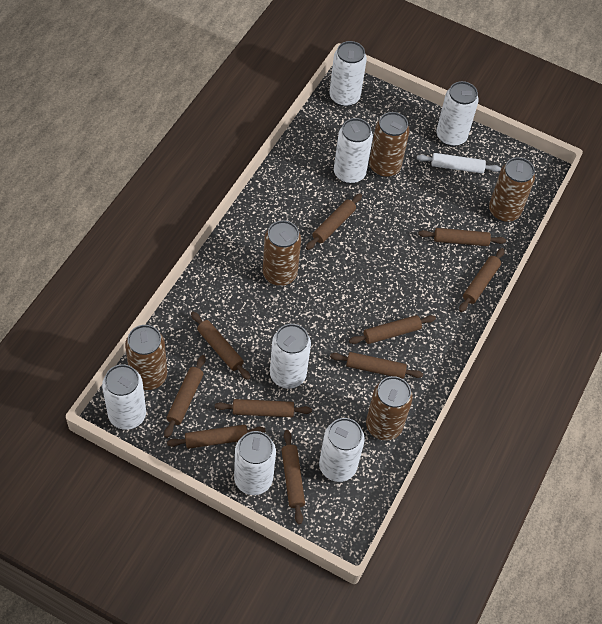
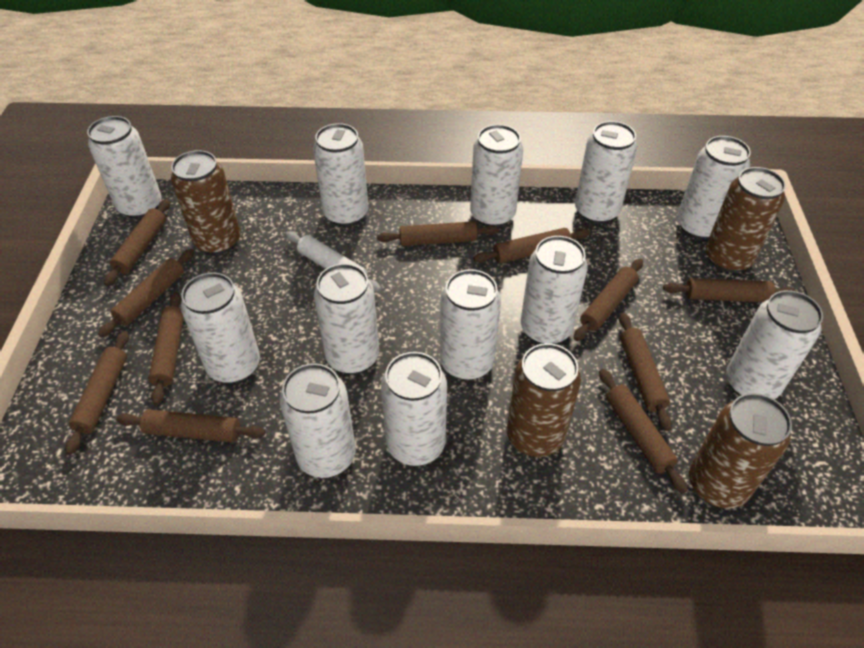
brown can: [125,325,167,390] [263,220,301,286] [366,376,413,440] [369,112,410,177] [489,157,535,222] = 5 -> [171,150,240,255] [507,343,581,457] [689,393,792,509] [705,167,786,273] = 4
brown rolling pin: [164,355,206,438] [167,425,266,449] [191,312,251,380] [215,399,312,417] [281,430,305,525] [306,193,362,250] [330,352,423,379] [349,315,436,344] [418,228,506,246] [459,248,505,312] = 10 -> [65,331,129,455] [98,249,194,338] [104,199,170,286] [116,409,265,443] [148,292,184,405] [377,221,499,246] [473,228,590,263] [574,259,643,341] [599,369,688,494] [619,313,672,431] [663,278,797,302] = 11
white can: [102,364,146,430] [234,431,276,495] [270,324,311,389] [319,418,365,482] [329,41,367,107] [334,118,373,184] [436,81,479,147] = 7 -> [87,116,161,219] [181,272,260,384] [280,363,356,478] [313,123,369,227] [314,263,379,374] [381,352,447,466] [440,269,501,381] [470,124,523,227] [521,236,588,344] [575,121,637,224] [677,136,751,240] [726,290,823,399] = 12

